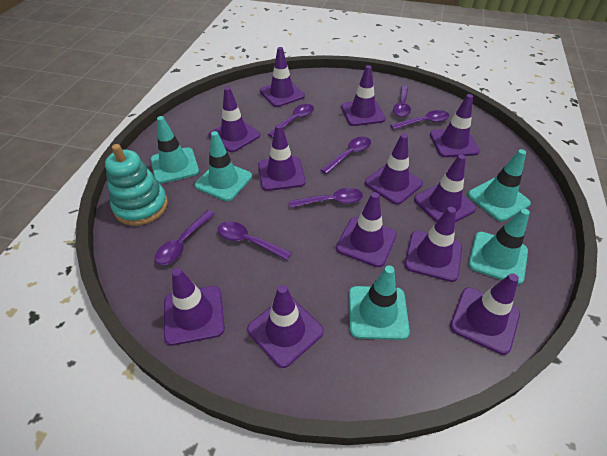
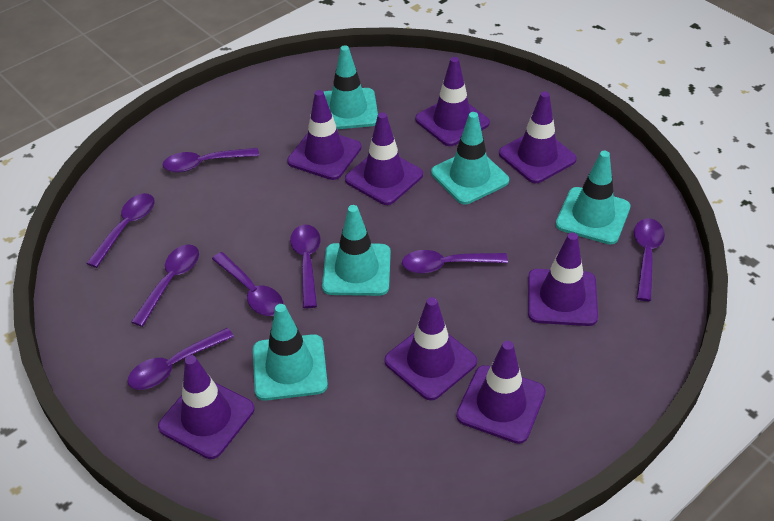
purple spoon: [154,210,214,265] [218,221,292,260] [268,104,314,138] [289,188,363,208] [320,137,371,174] [390,110,450,130] [393,86,411,117] = 7 -> [86,193,155,268] [127,328,234,390] [131,244,199,327] [163,148,259,173] [212,252,283,316] [290,225,321,308] [402,250,508,274] [634,219,665,301] = 8
purple traffic cone: [164,268,225,346] [209,87,260,152] [247,285,324,368] [258,124,306,191] [260,47,305,107] [336,192,397,267] [341,65,386,126] [365,134,423,205] [405,207,462,282] [414,154,476,222] [430,94,480,157] [450,273,520,355] = 12 -> [158,355,255,459] [287,90,361,180] [345,112,423,205] [384,297,477,400] [415,57,490,146] [456,341,546,444] [499,92,577,183] [528,232,598,326] = 8
turquoise stacking toy: [105,144,168,226] = 1 -> none = 0

